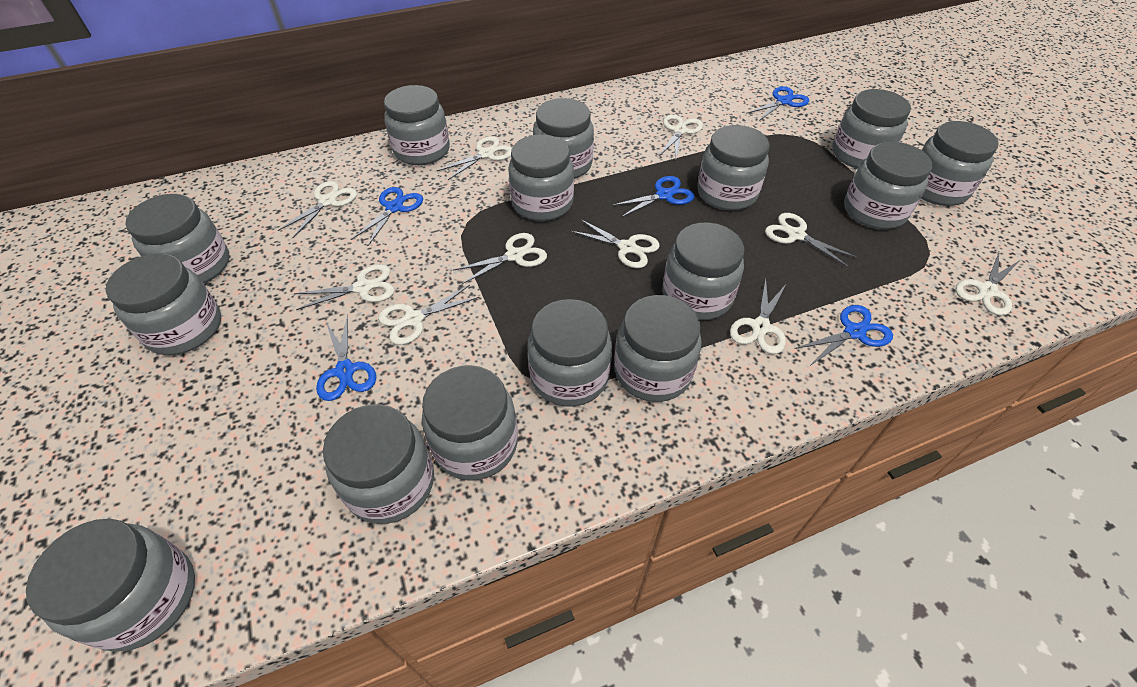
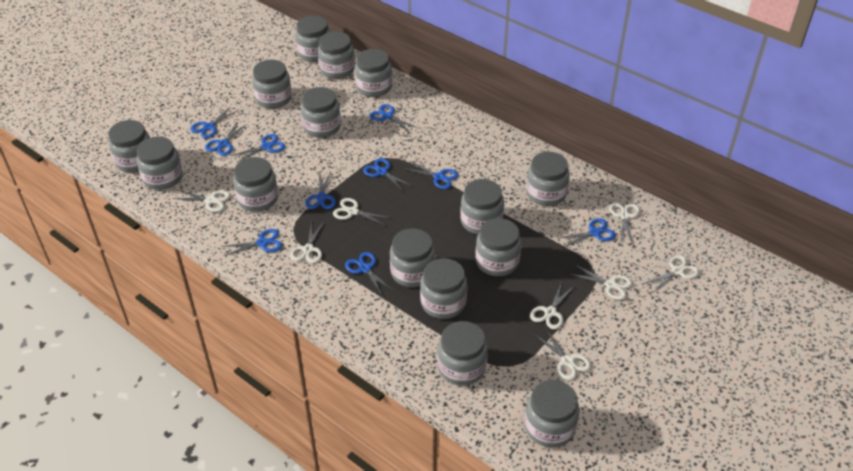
blue scissors: [316,314,376,401] [351,187,423,246] [611,176,695,217] [746,86,809,121] [794,305,893,366] = 5 -> [190,107,238,138] [205,122,247,156] [221,229,282,256] [231,134,285,163] [305,172,336,209] [345,252,394,295] [363,158,412,192] [370,104,418,132] [406,161,458,189] [558,218,616,247] = 10
white scissors: [278,181,357,238] [294,264,395,310] [378,285,480,345] [437,136,512,180] [453,233,547,284] [570,219,659,268] [659,114,703,158] [730,278,787,354] [765,213,858,268] [956,252,1020,316] = 10 -> [173,190,231,212] [290,221,324,263] [333,198,391,226] [530,284,574,329] [534,329,591,380] [570,265,633,300] [609,202,640,243] [643,255,700,293] = 8

